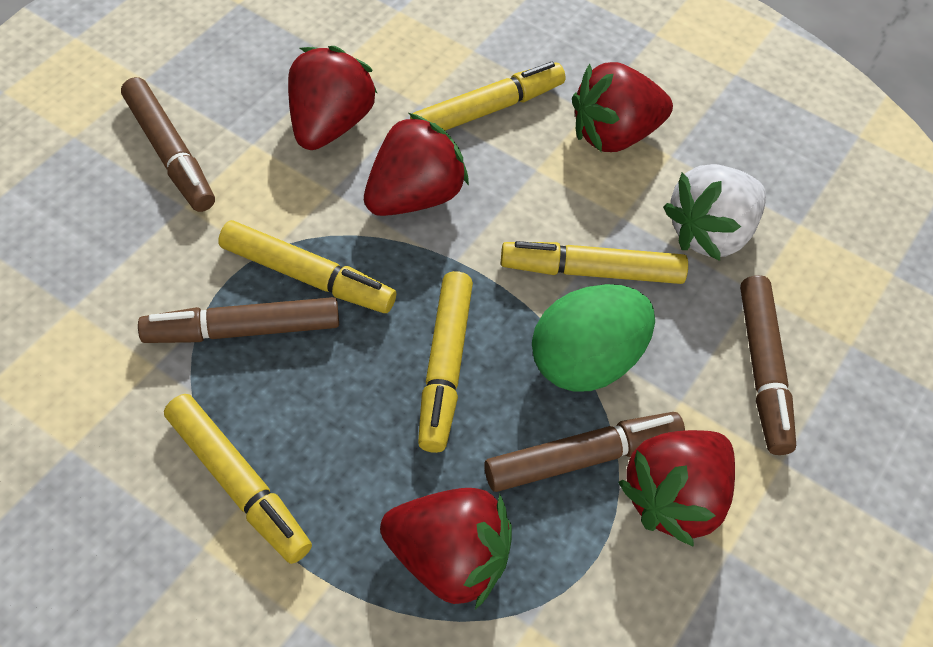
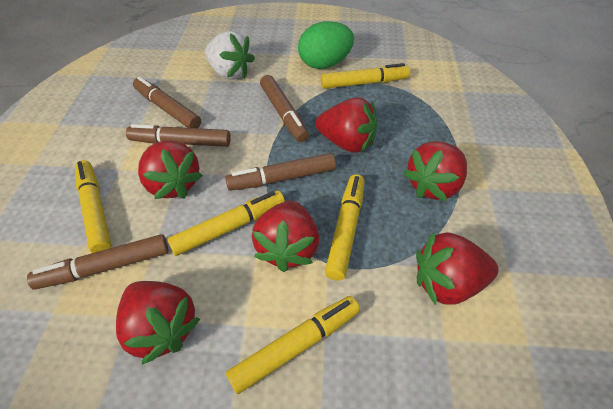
brown marker: [121,77,215,212] [138,297,339,343] [484,412,685,492] [740,275,796,455] = 4 -> [27,234,169,290] [126,124,231,147] [133,76,201,128] [225,153,336,191] [260,75,309,142] = 5
red strawberry: [288,46,378,150] [364,113,469,216] [380,488,512,609] [572,62,673,152] [618,430,735,547] = 5 -> [116,281,200,365] [138,141,203,199] [252,201,319,272] [315,97,378,153] [403,141,467,201] [416,232,499,305] = 6

